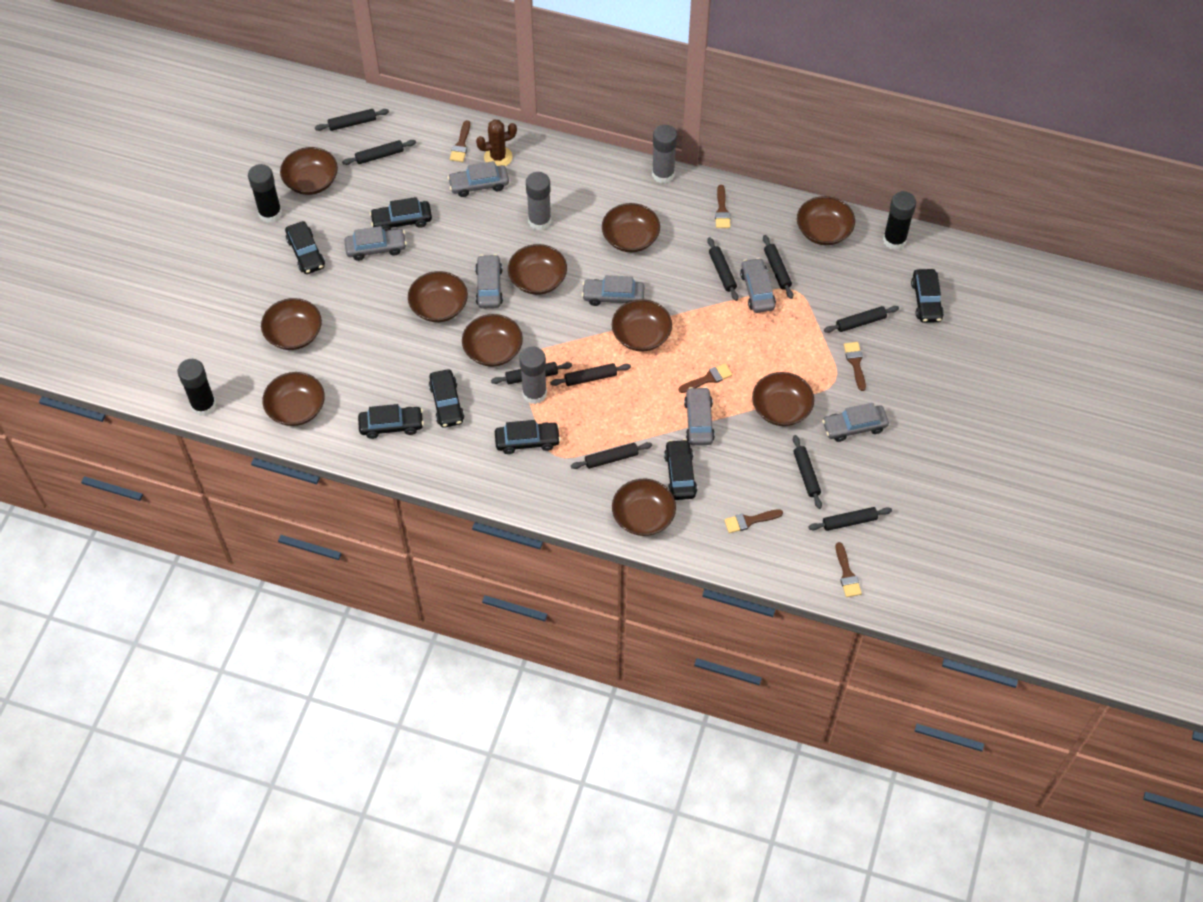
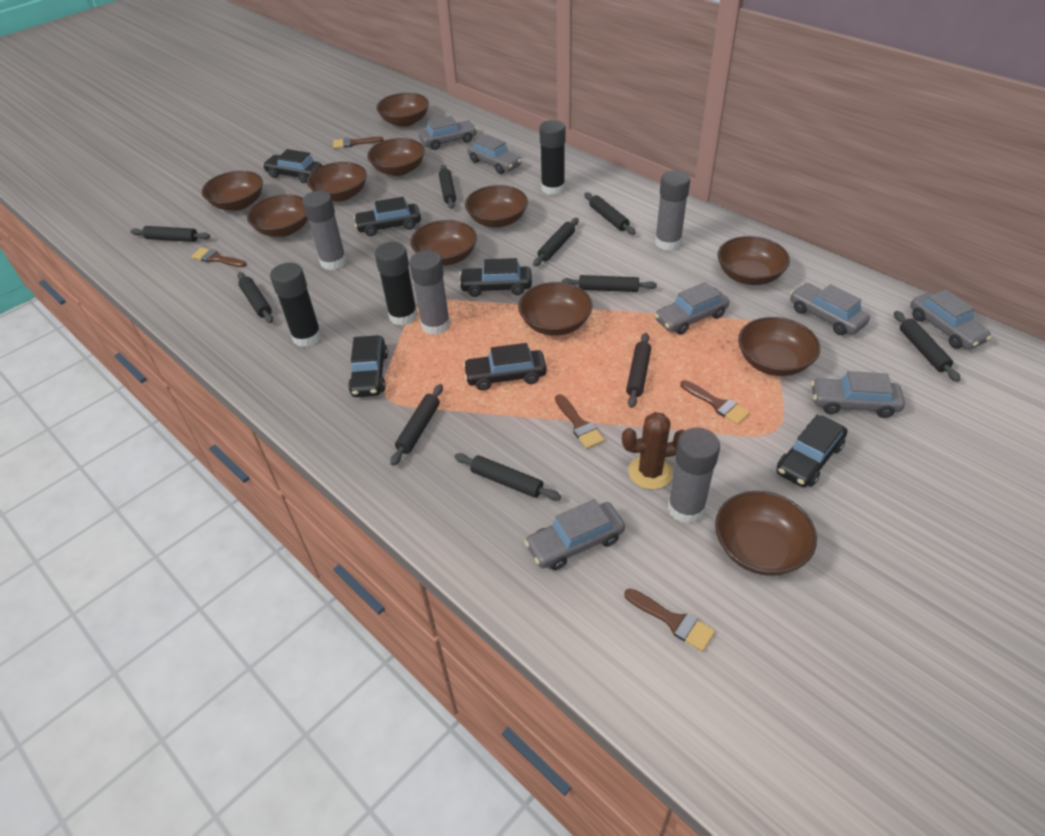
black car: [285,221,325,274] [358,404,424,439] [370,197,432,231] [429,370,464,428] [495,420,561,454] [664,439,697,500] [911,269,944,323] = 7 -> [263,149,322,183] [348,335,388,397] [354,197,421,236] [459,258,532,297] [463,343,547,391] [776,414,847,487] = 6
brown brush: [450,120,470,162] [679,363,733,393] [715,185,731,228] [724,509,783,533] [836,542,862,597] [844,342,866,391] = 6 -> [191,248,246,267] [333,137,383,149] [555,394,604,449] [624,589,715,651] [680,380,750,425] = 5
grey glue stick: [519,346,547,404] [526,172,551,230] [652,125,677,183] = 3 -> [302,191,347,270] [409,250,450,335] [655,170,690,251] [668,427,720,523] = 4

